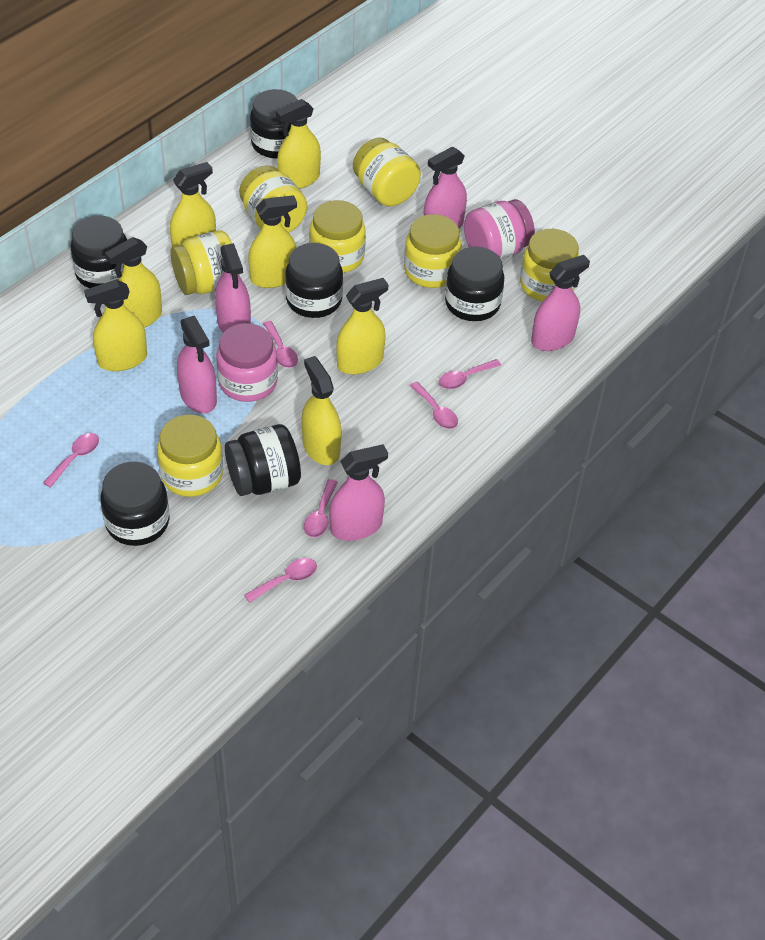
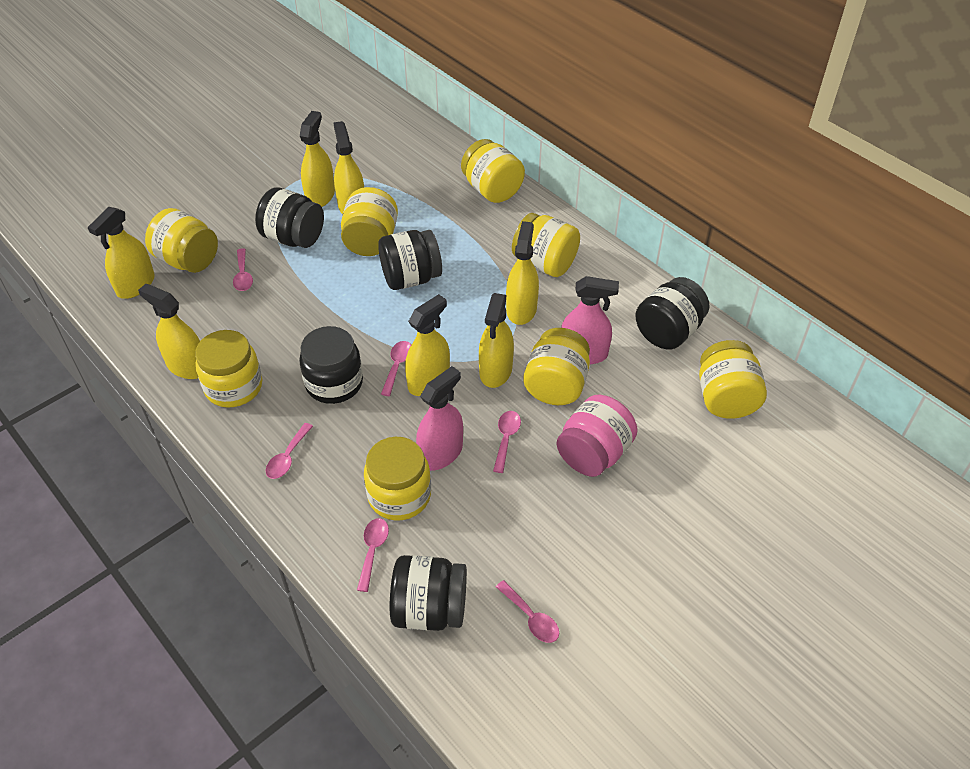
black jar: [70,216,127,288] [100,462,170,546] [225,424,301,496] [250,89,298,159] [285,243,343,318] [445,247,504,321] = 6 -> [255,187,324,248] [299,326,363,404] [378,230,442,290] [390,555,467,631] [635,277,710,350] = 5
pink jar: [216,323,278,402] [464,199,535,259] = 2 -> [556,395,638,477] = 1
pink spray bottle: [177,316,217,413] [215,243,251,333] [329,444,388,541] [423,147,467,229] [531,255,590,351] = 5 -> [416,366,463,471] [561,276,619,364] = 2
yellow jar: [157,415,223,497] [170,230,240,295] [239,165,307,233] [309,200,366,273] [353,137,421,206] [404,214,462,288] [520,229,579,302] = 7 -> [145,208,218,273] [195,330,262,407] [341,187,398,256] [364,437,431,520] [461,139,525,203] [512,213,580,277] [523,328,590,405] [699,340,767,419] = 8

